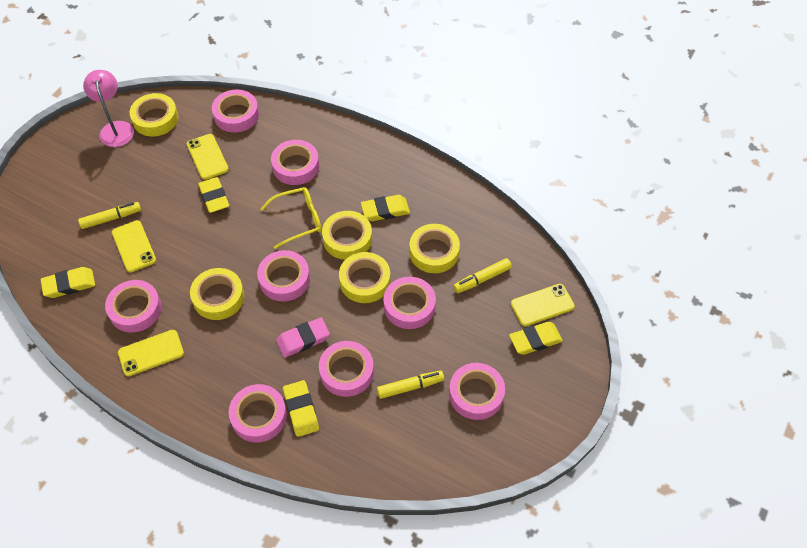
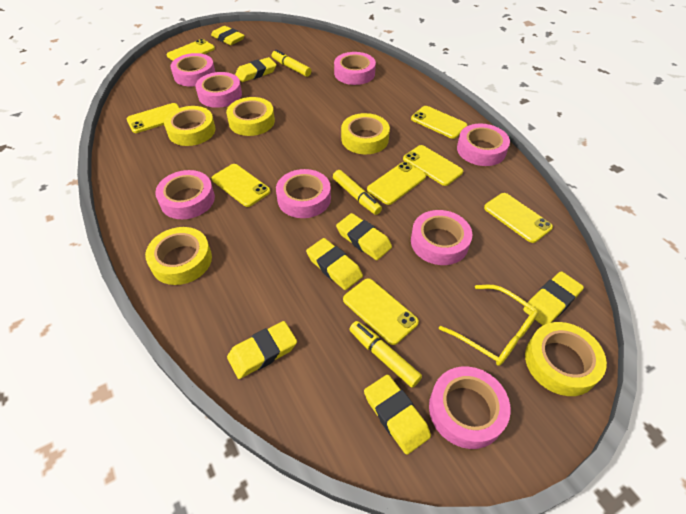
pink eraser: [276,318,330,358] = 1 -> none = 0
pink lamp: [83,70,134,147] = 1 -> none = 0
yellow eraser: [41,267,95,298] [198,177,229,213] [283,380,319,437] [361,195,410,221] [509,322,563,355] = 5 -> [211,26,245,45] [227,321,297,379] [235,57,277,82] [306,238,363,290] [336,213,392,260] [364,375,431,455] [523,271,584,325] = 7
yellow phone: [112,220,156,273] [118,330,184,376] [187,134,229,180] [511,284,575,326] = 4 -> [127,103,179,133] [167,39,215,61] [212,164,270,207] [343,278,419,345] [367,162,426,205] [403,145,463,186] [411,106,468,139] [484,193,553,243] = 8

